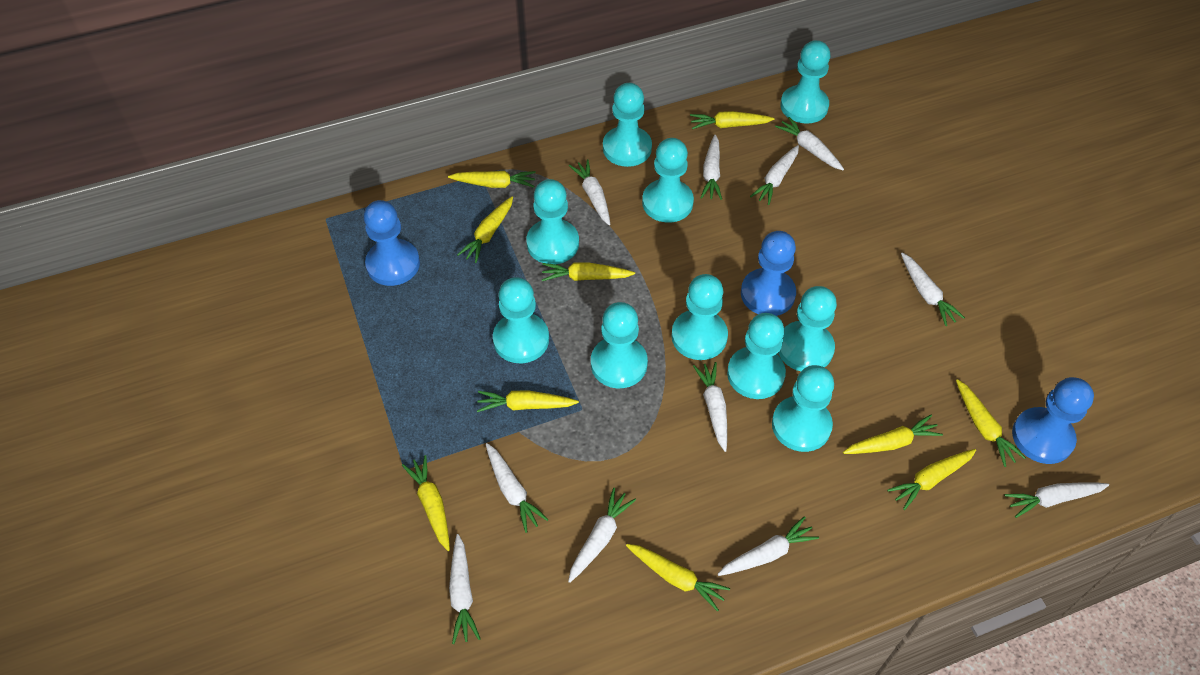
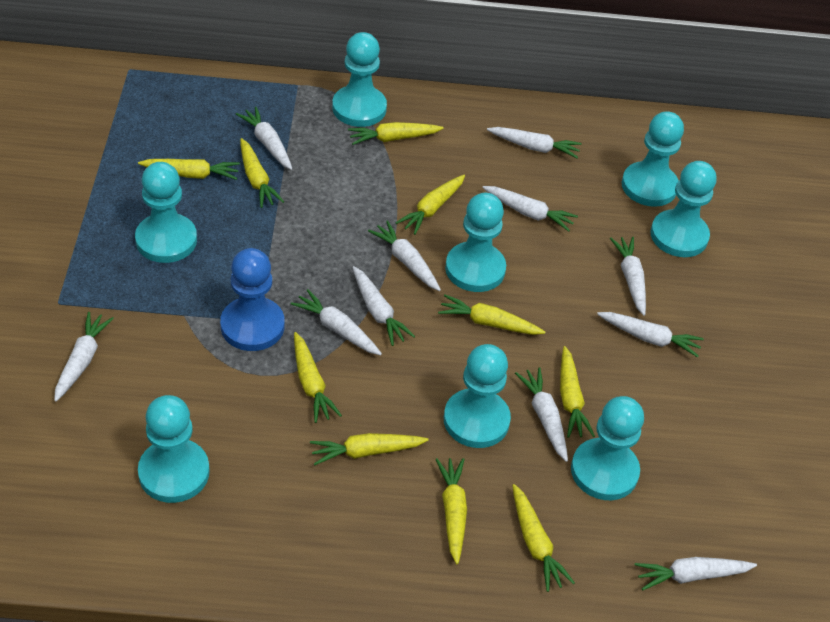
blue pawn: [364,200,420,286] [741,231,796,316] [1012,377,1094,464] = 3 -> [220,248,285,351] = 1
turquoise pawn: [493,277,549,363] [526,179,579,264] [591,302,648,388] [603,83,652,167] [642,138,694,223] [671,274,728,360] [727,313,786,399] [772,365,834,452] [778,286,837,371] [780,40,830,124] = 10 -> [135,162,197,263] [138,395,210,503] [332,32,387,127] [444,344,511,448] [445,193,506,292] [571,396,644,500] [621,111,684,207] [650,161,716,257] = 8

